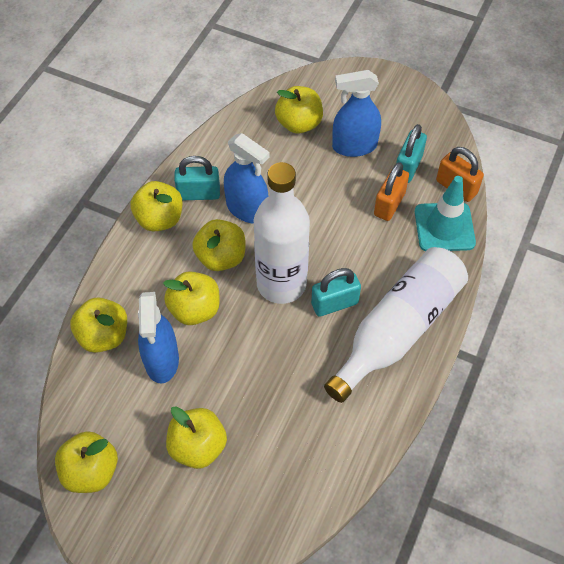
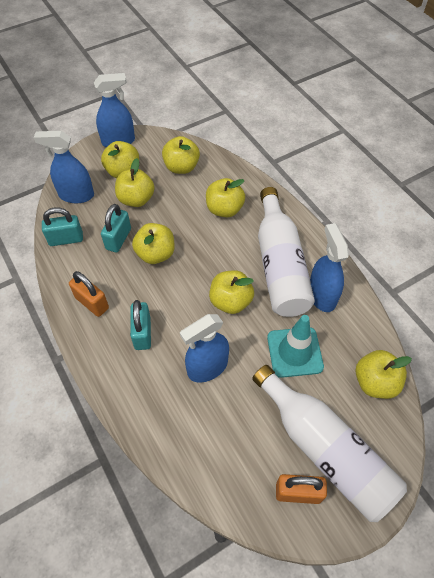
blue spray bottle: [138,292,179,384] [224,133,270,223] [332,70,381,157] = 3 -> [33,131,94,203] [94,73,135,148] [180,314,229,383] [310,223,349,312] = 4

